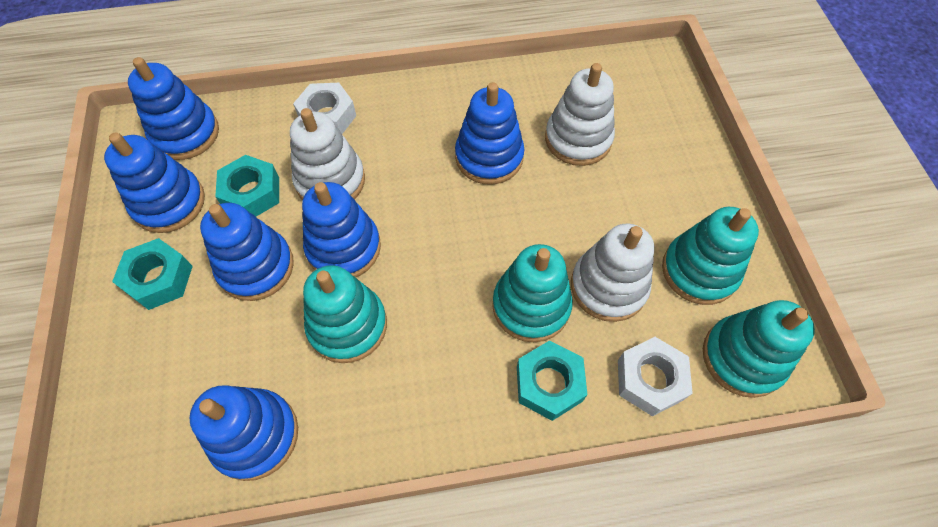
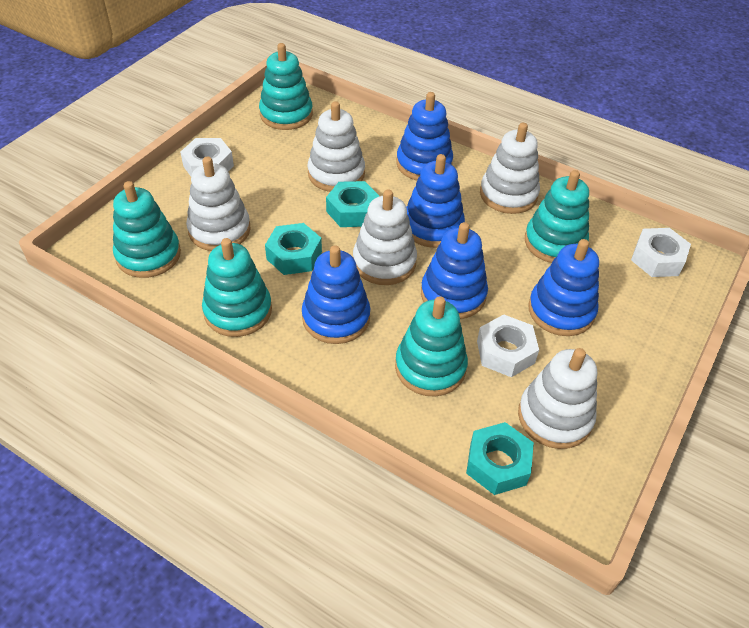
blue stacking toy: [104,132,205,233] [128,57,219,160] [190,385,298,481] [200,203,294,301] [302,182,381,277] [455,82,525,185] = 6 -> [302,245,370,344] [396,92,453,180] [406,154,465,248] [421,222,488,319] [528,239,599,336] = 5
turquoise stacking toy: [303,265,387,363] [492,244,573,342] [662,207,759,305] [703,300,815,398] = 4 -> [113,181,181,278] [202,238,272,337] [259,43,313,130] [395,296,468,397] [525,170,589,263] = 5
white nut: [293,83,356,134] [618,337,693,417] = 2 -> [180,138,234,176] [477,314,539,377] [631,228,691,277] = 3
white stacking toy: [290,108,365,200] [545,63,615,166] [571,224,654,322] = 3 -> [186,156,251,251] [308,101,365,192] [353,189,417,285] [480,123,540,214] [518,348,597,449] = 5

